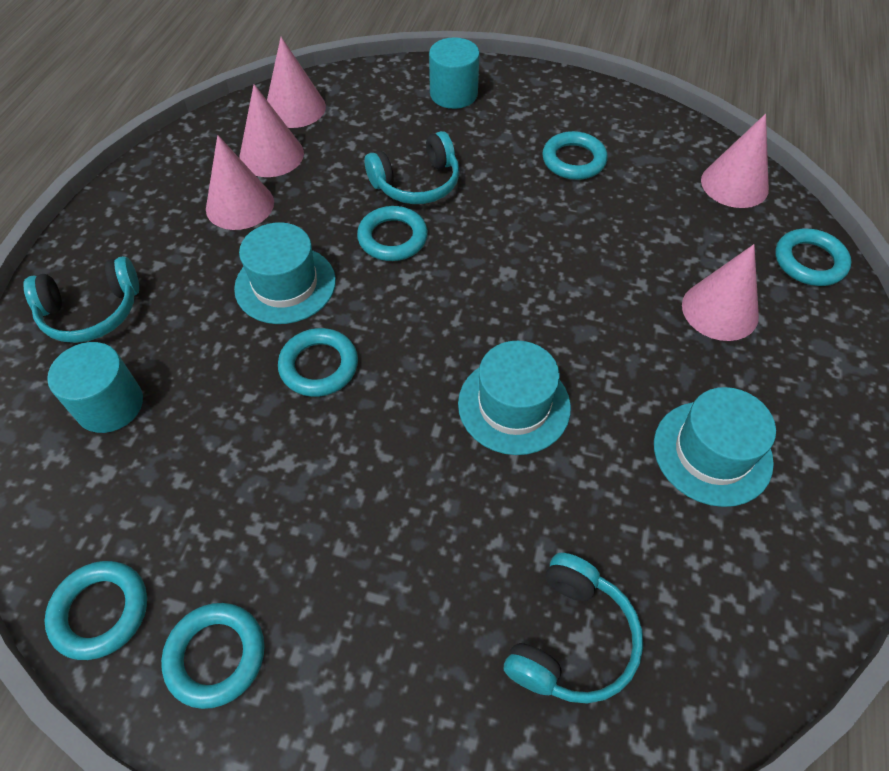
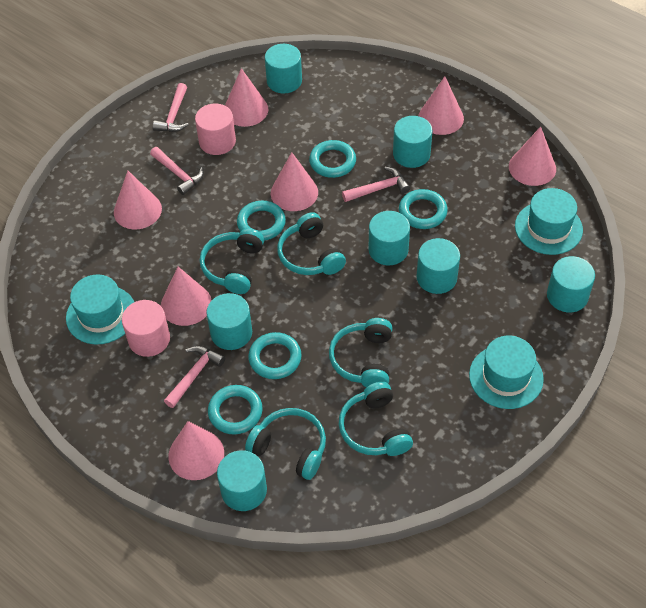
pink cone: [206,135,274,230] [239,84,304,177] [267,37,326,128] [682,244,759,341] [701,114,769,208] = 5 -> [114,171,162,229] [161,267,212,326] [168,421,224,480] [225,68,268,127] [271,152,318,211] [418,76,464,135] [509,126,556,186] = 7
pink cylinder: none = 0 -> [122,300,170,357] [195,104,236,155] = 2
pink hammer: none = 0 -> [150,147,204,195] [153,83,189,132] [164,346,225,408] [342,167,410,202] = 4
turquoise cylinder: [47,342,143,433] [429,37,480,109] = 2 -> [206,293,252,350] [217,450,267,511] [265,44,302,93] [369,211,410,265] [393,116,433,168] [417,238,460,294] [547,256,595,313] = 7
turquoise headphones: [23,256,139,343] [365,131,460,204] [504,553,643,703] = 3 -> [200,228,264,294] [245,408,326,480] [277,212,346,275] [329,318,392,388] [339,382,413,456] = 5
turquoise ring: [45,561,147,660] [161,603,265,709] [278,328,358,397] [357,206,428,261] [542,131,608,180] [775,229,851,286] = 6 -> [208,385,263,435] [237,201,286,241] [248,332,302,379] [309,140,356,178] [399,189,448,229] = 5

